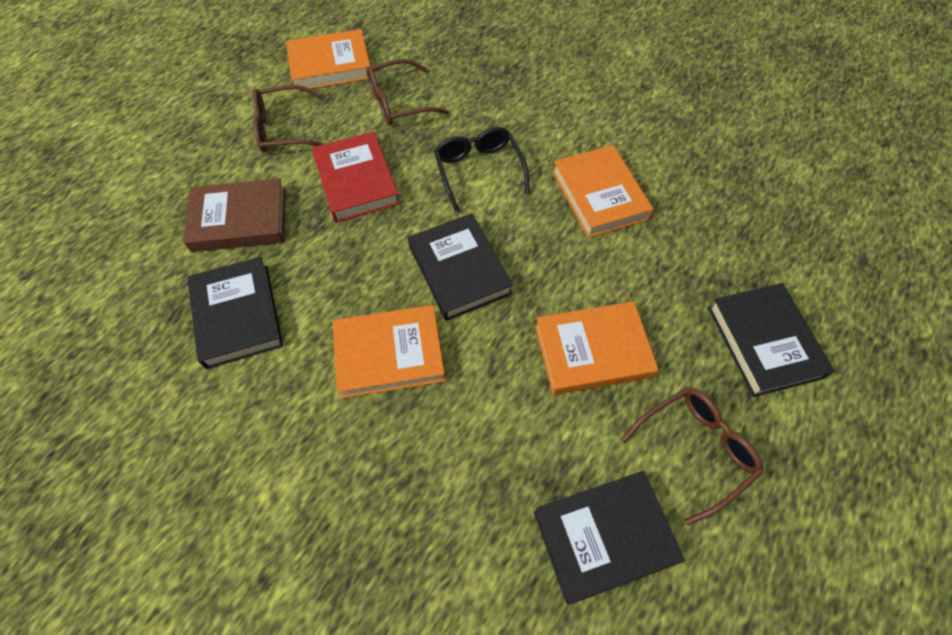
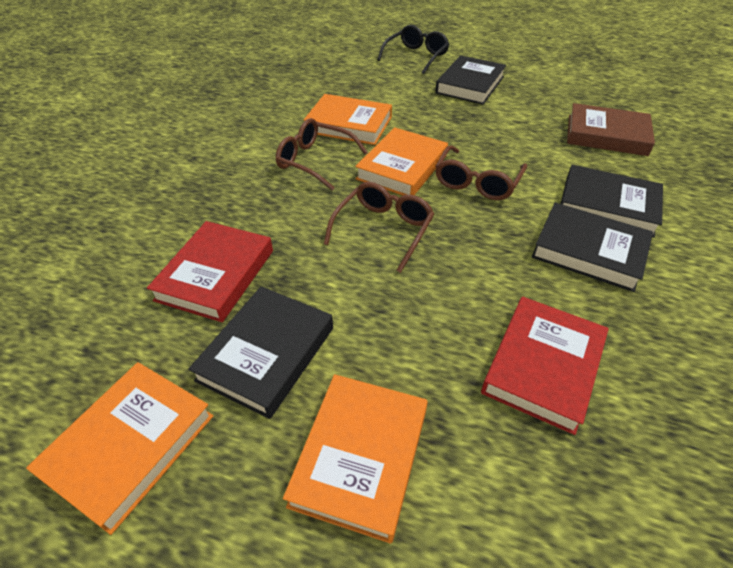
red book: [312,131,400,222] = 1 -> [147,221,273,322] [481,297,609,435] = 2

